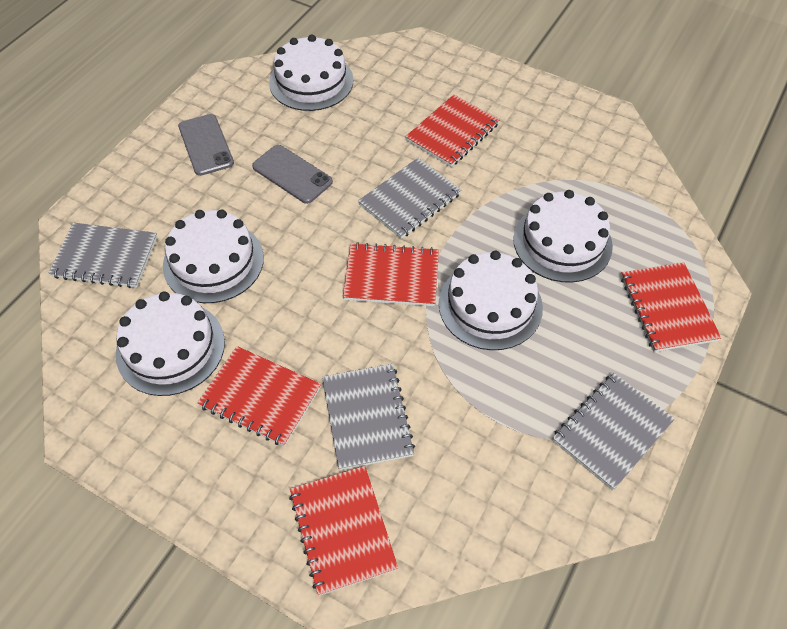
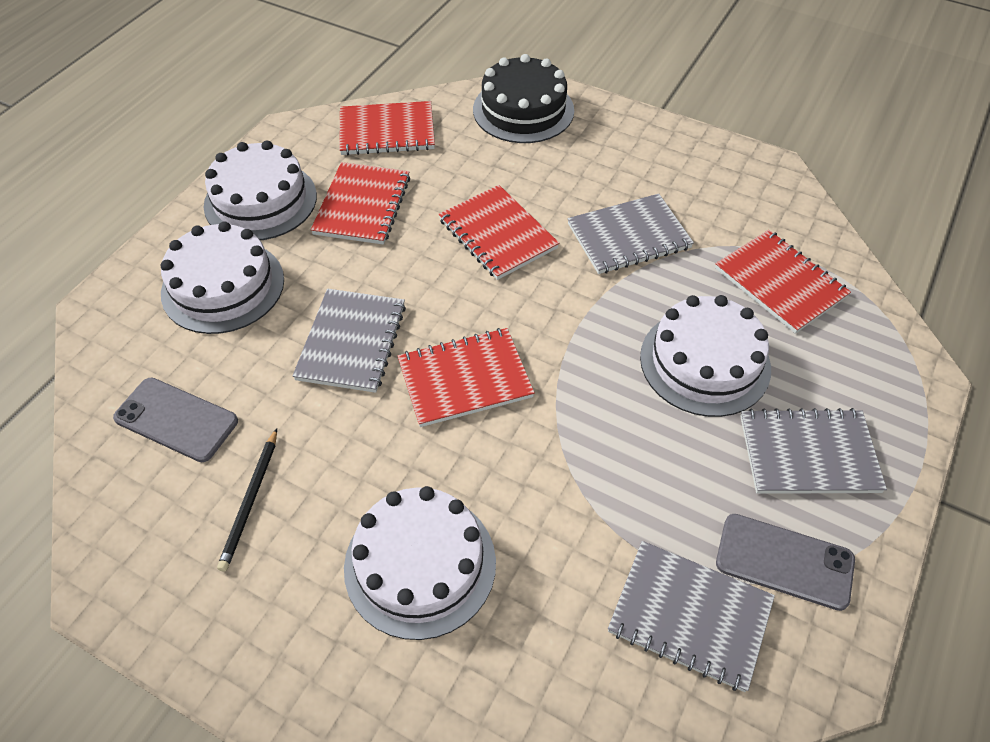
black cake: none = 0 -> [473,54,574,143] = 1
black pencil: none = 0 -> [217,428,277,572] = 1
white cake: [116,291,225,396] [163,209,264,303] [269,35,354,111] [439,251,543,350] [513,190,613,283] = 5 -> [160,221,284,334] [204,140,317,240] [344,486,496,640] [640,295,771,417] = 4

